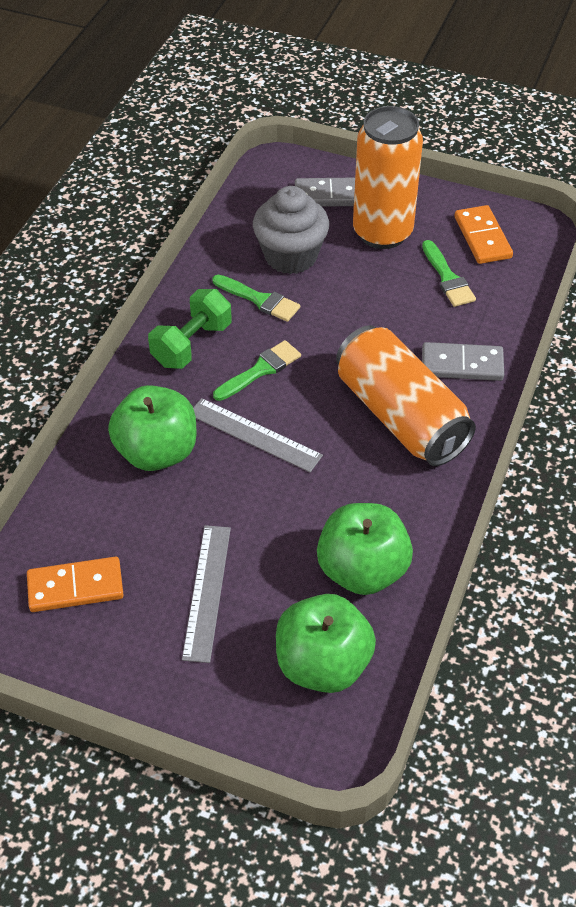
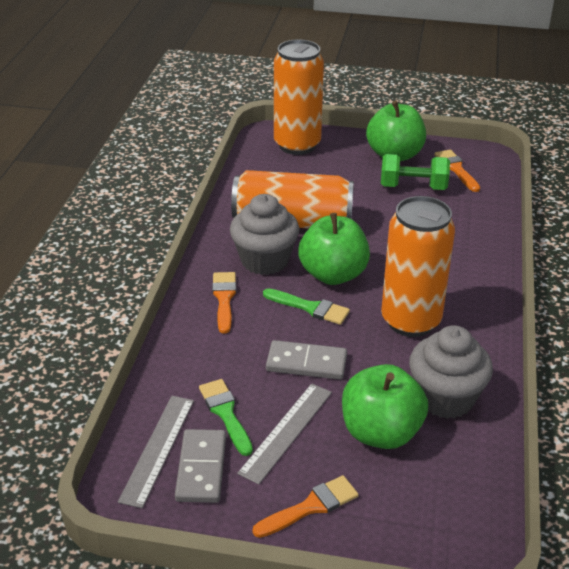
green brush: [212,275,300,322] [213,340,301,401] [422,240,476,307] = 3 -> [199,379,253,456] [263,288,350,325] = 2
grey cupcake: [253,186,329,274] = 1 -> [230,194,299,275] [409,325,493,419] = 2
orange brush: none = 0 -> [212,272,236,334] [253,475,359,538] [435,149,480,192] = 3
orange can: [336,325,476,466] [353,106,423,249] = 2 -> [231,170,354,228] [274,39,324,155] [381,196,455,337] = 3
orange domino: [27,557,123,612] [455,205,513,264] = 2 -> none = 0

